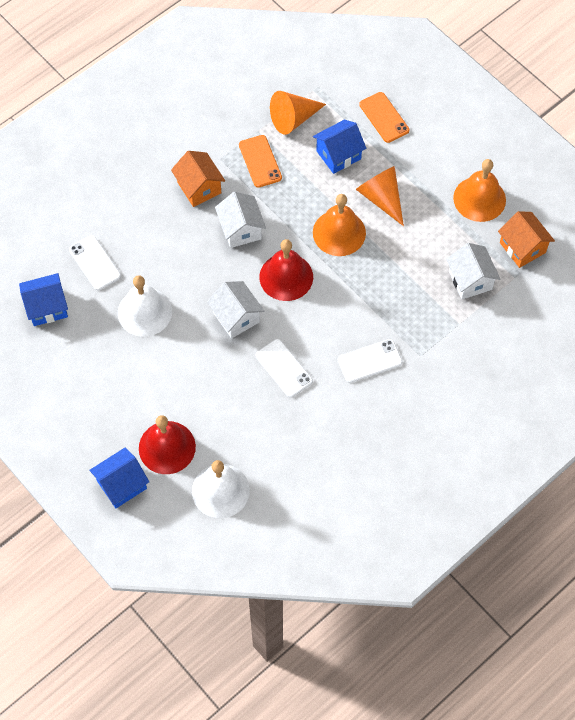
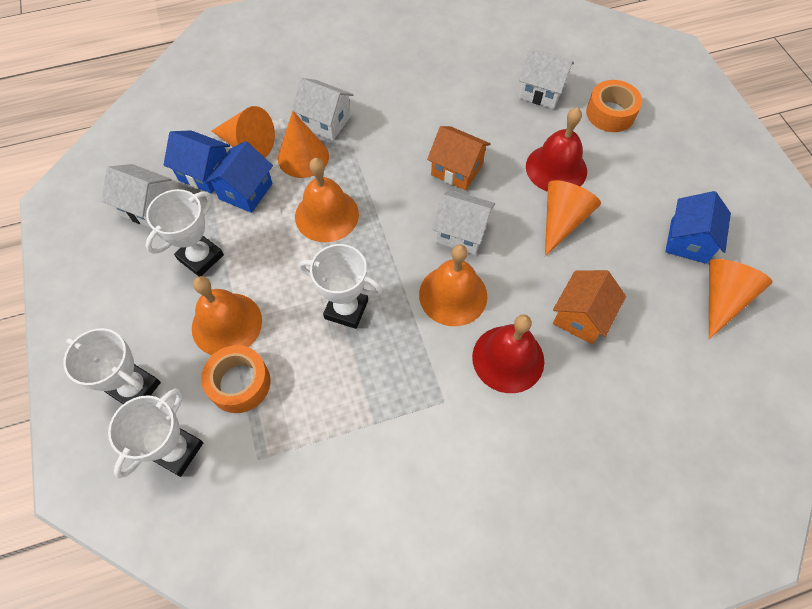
orange bell: [313,194,366,256] [453,159,506,222] = 2 -> [192,276,262,355] [295,158,359,242] [419,244,487,326] = 3
orange cone: [270,91,326,135] [356,166,404,226] = 2 -> [212,106,275,157] [278,111,329,178] [545,180,601,256] [709,259,773,339] = 4
orange phone: [239,135,282,188] [359,92,409,143] = 2 -> none = 0
orange tape: none = 0 -> [201,345,270,413] [586,80,642,132] = 2
white bell: [118,275,172,337] [192,460,250,518] = 2 -> none = 0
white house: [207,281,264,339] [215,192,266,248] [446,243,500,299] = 3 -> [102,164,172,228] [292,78,354,140] [433,190,495,255] [519,48,574,109] = 4
white phone: [69,235,121,290] [256,339,313,398] [338,339,402,383] = 3 -> none = 0
white trophy: none = 0 -> [63,328,161,404] [108,388,203,478] [146,189,224,276] [299,244,382,329] = 4

